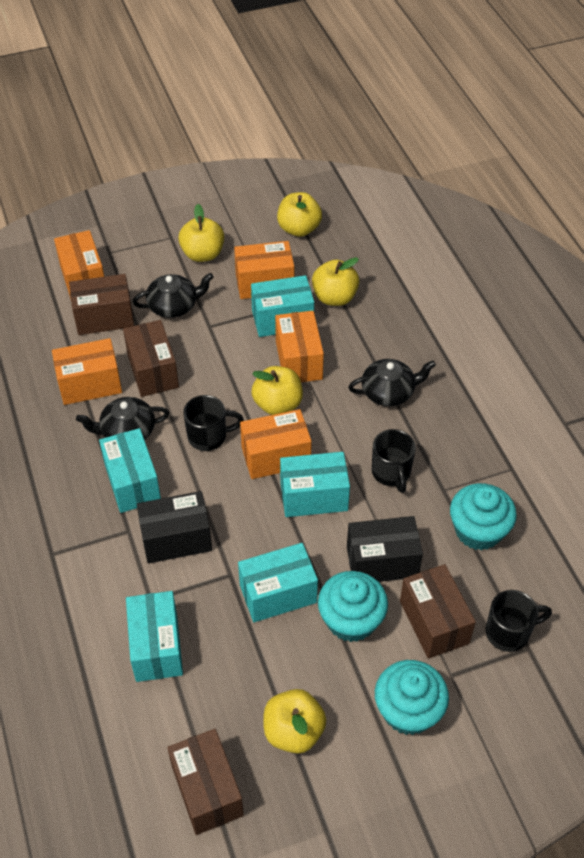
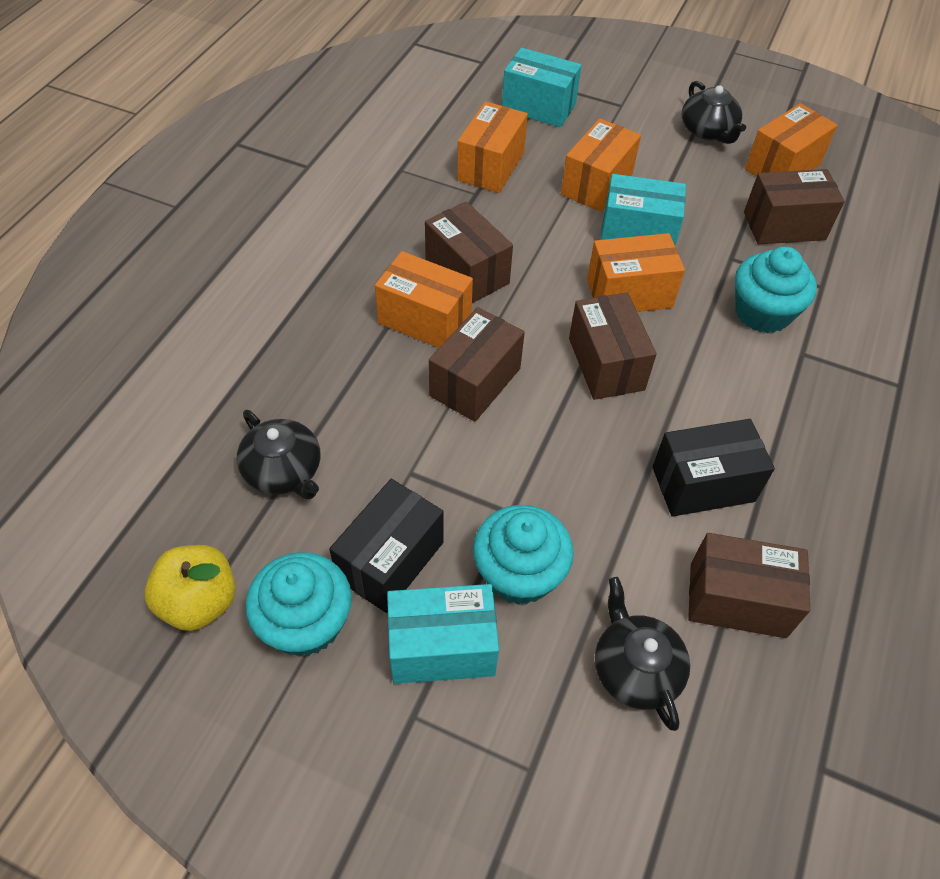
black mug: [183,395,244,451] [372,429,416,493] [486,590,552,652] = 3 -> none = 0
brown box: [69,274,134,335] [123,320,179,397] [167,729,244,835] [400,564,476,659] = 4 -> [425,201,513,303] [429,307,525,422] [569,292,657,400] [688,533,810,638] [744,169,845,244] = 5
turquoise box: [99,428,161,513] [126,591,183,682] [238,543,318,622] [251,275,314,337] [280,452,350,517] = 5 -> [387,584,499,684] [502,48,581,127] [601,174,686,246] = 3
yellow apple: [178,204,224,262] [251,366,303,415] [263,689,326,754] [277,192,322,237] [312,257,359,306] = 5 -> [144,545,236,631] = 1

